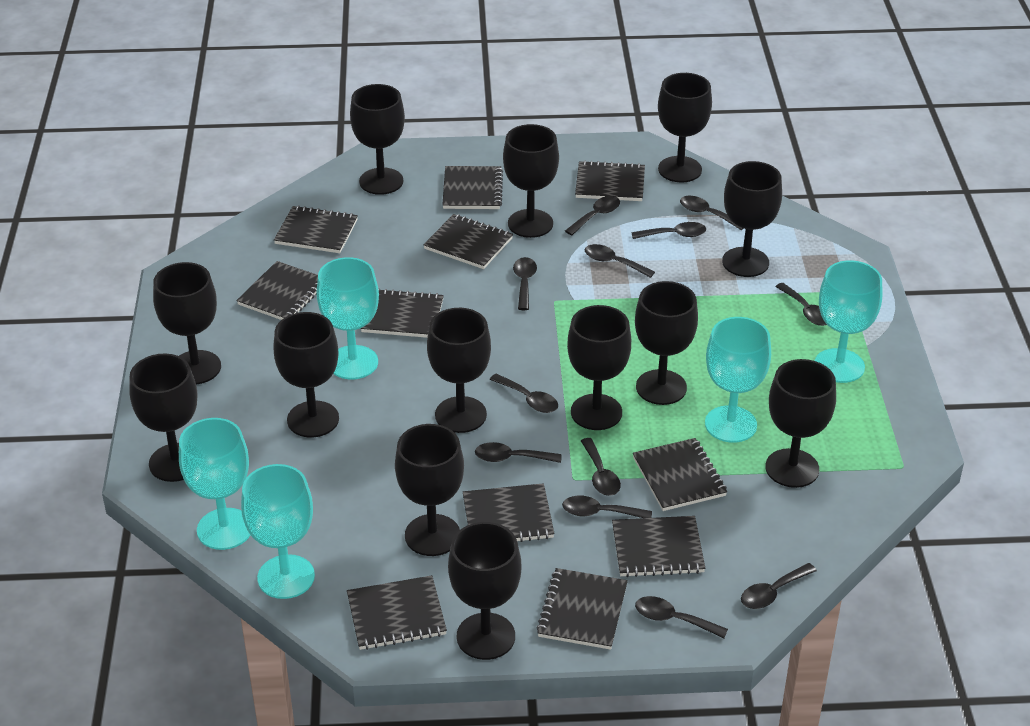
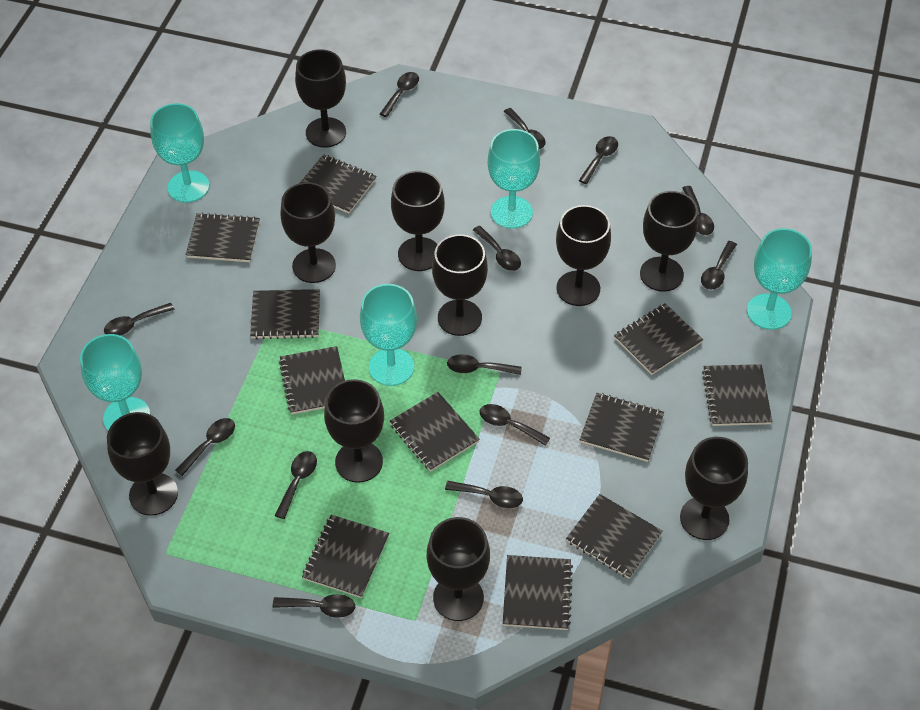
black goblet: [129,354,197,482] [153,262,221,384] [273,312,339,438] [350,84,405,195] [395,424,464,556] [427,308,491,433] [448,522,521,660] [503,124,559,238] [567,305,631,430] [635,281,698,405] [658,73,712,182] [722,161,782,277] [765,359,836,488] = 13 -> [107,412,178,516] [280,182,336,283] [295,49,346,148] [324,379,384,483] [391,171,445,271] [427,517,490,621] [432,234,488,336] [556,205,611,306] [640,191,698,292] [680,437,748,540] = 10
black spoon: [475,442,562,463] [489,374,558,413] [513,257,537,310] [562,496,652,518] [565,196,620,235] [581,438,621,496] [585,244,655,278] [631,222,706,239] [635,596,728,638] [680,196,744,230] [741,563,817,609] [775,283,827,326] = 12 -> [104,303,175,336] [175,418,235,476] [272,594,355,618] [275,451,317,519] [380,72,419,117] [445,481,523,508] [447,354,522,375] [473,226,521,271] [480,404,550,446] [504,108,545,149] [579,136,618,184] [682,186,714,235] [701,241,737,290] = 13

